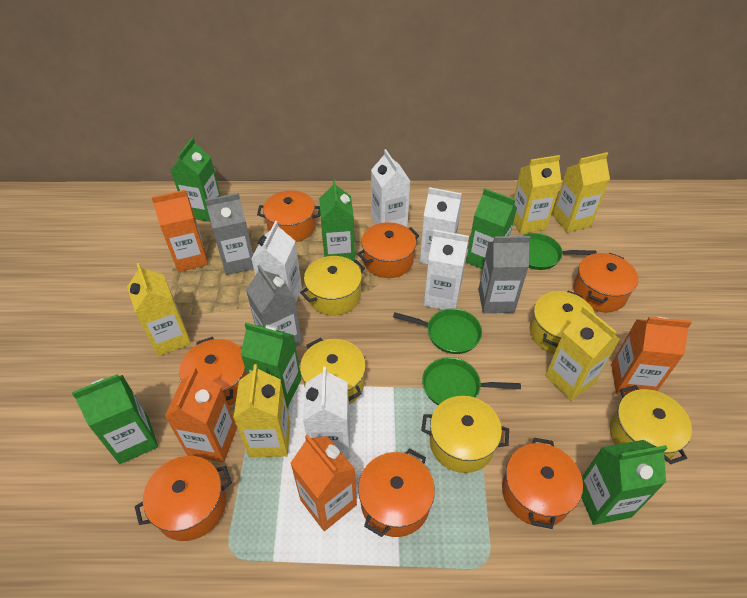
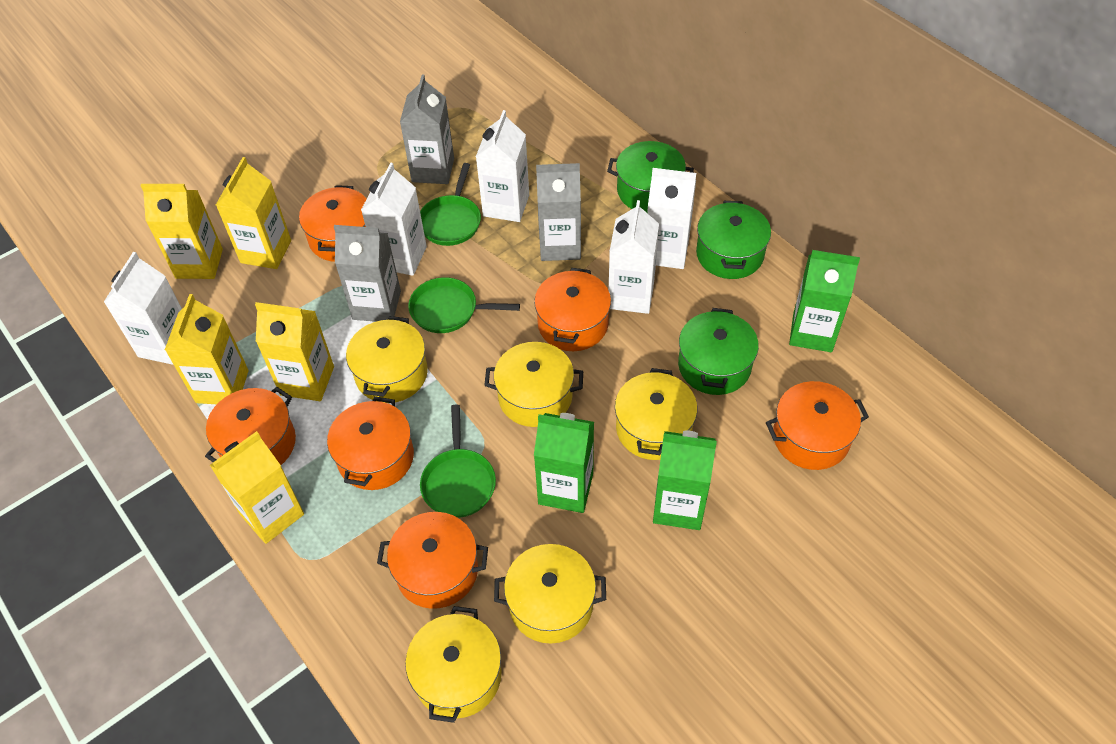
green carton: [72,374,158,464] [171,138,221,222] [241,323,301,408] [319,180,355,261] [466,188,517,269] [581,440,667,525] = 6 -> [534,413,594,513] [653,431,717,530] [789,250,860,352] = 3
green pot: none = 0 -> [607,141,694,213] [678,308,759,395] [696,201,771,279] = 3
orange carton: [151,190,208,272] [164,367,237,463] [290,434,357,531] [611,317,692,395] = 4 -> none = 0
orange pot: [135,456,232,541] [179,337,247,406] [257,190,320,242] [357,222,420,278] [358,449,435,537] [502,438,583,529] [573,253,638,312] = 7 -> [205,387,296,465] [299,185,366,262] [327,396,414,490] [377,512,488,609] [534,268,611,351] [766,381,869,470] = 6

